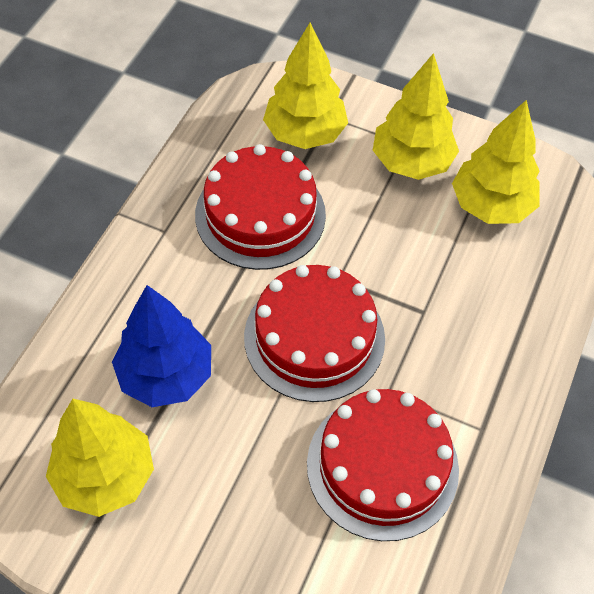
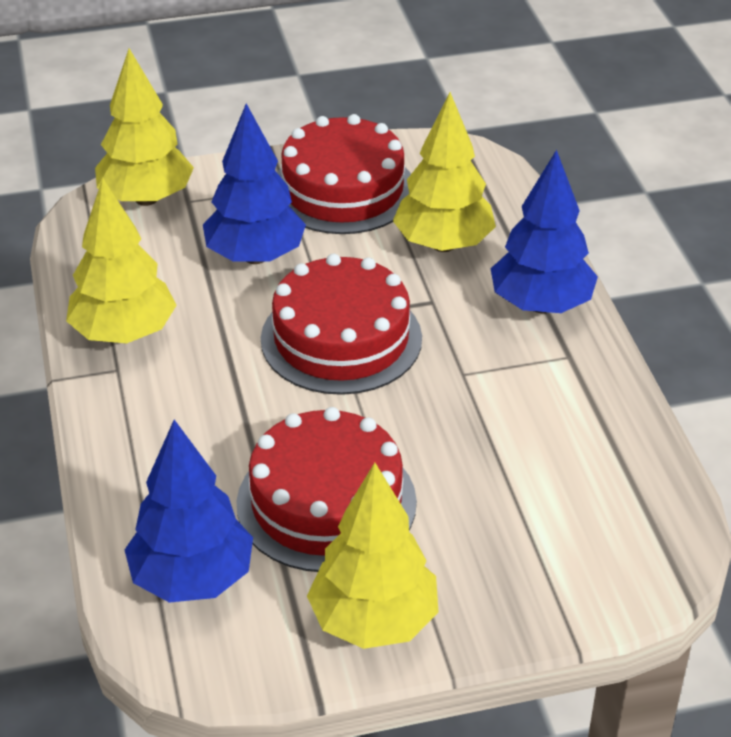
blue tree: [112,285,211,407] = 1 -> [125,420,253,603] [203,104,306,264] [491,150,598,313] = 3

